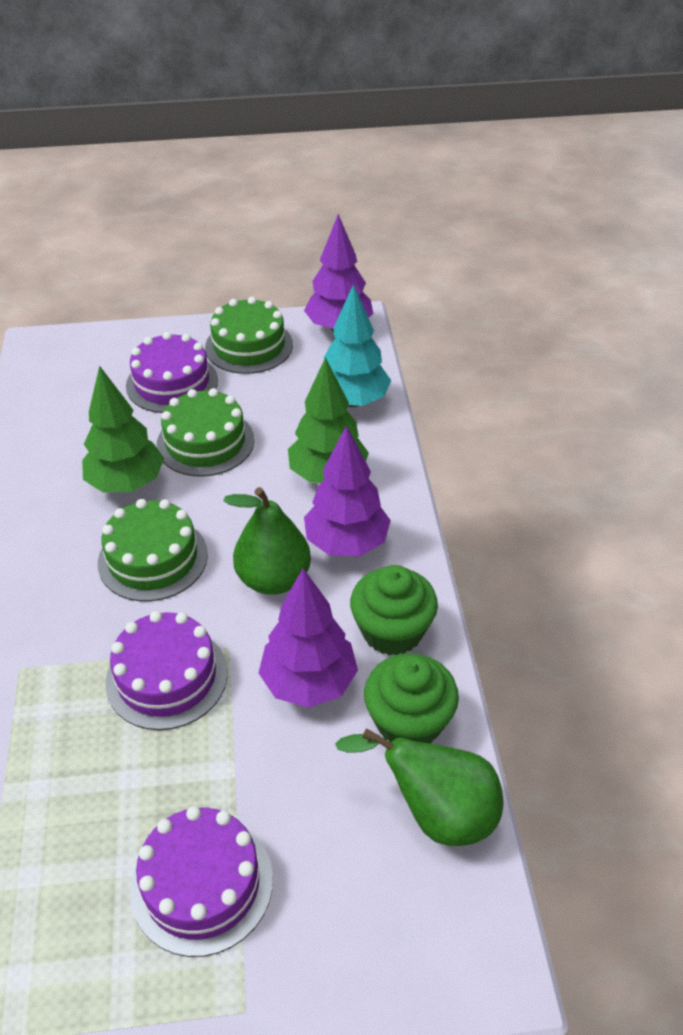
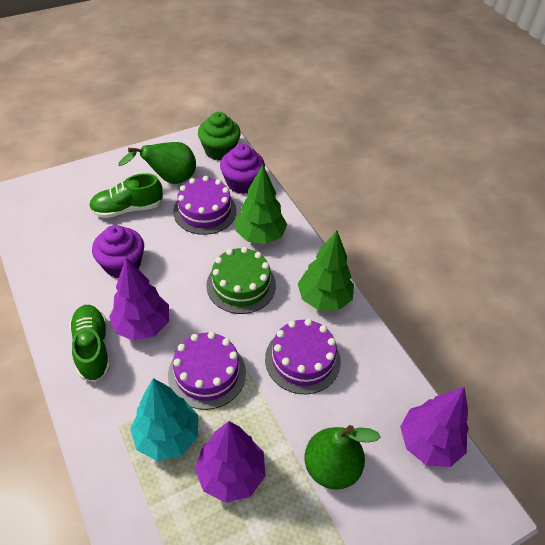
green cake: [98,499,208,601] [157,388,254,477] [205,297,293,374] = 3 -> [206,247,276,314] = 1
green cupcake: [350,565,438,655] [364,653,459,744] = 2 -> [198,112,241,160] = 1
green shoe: none = 0 -> [69,305,110,382] [89,173,163,218] = 2
purple cupcake: none = 0 -> [92,225,144,278] [220,144,265,194] = 2

